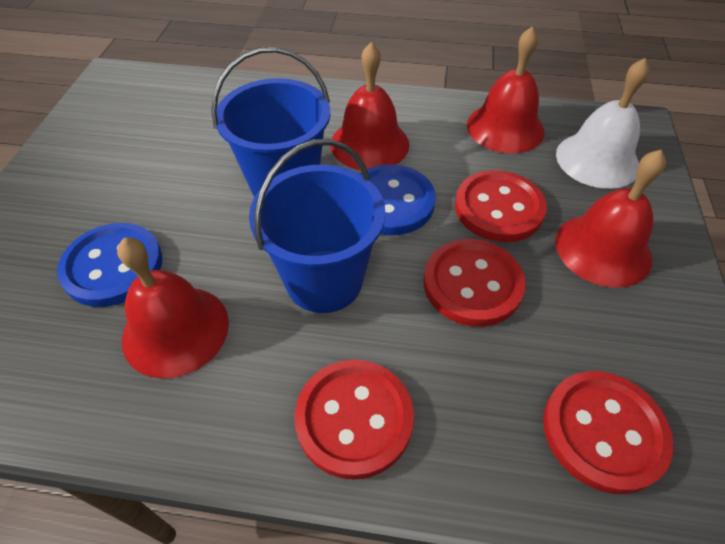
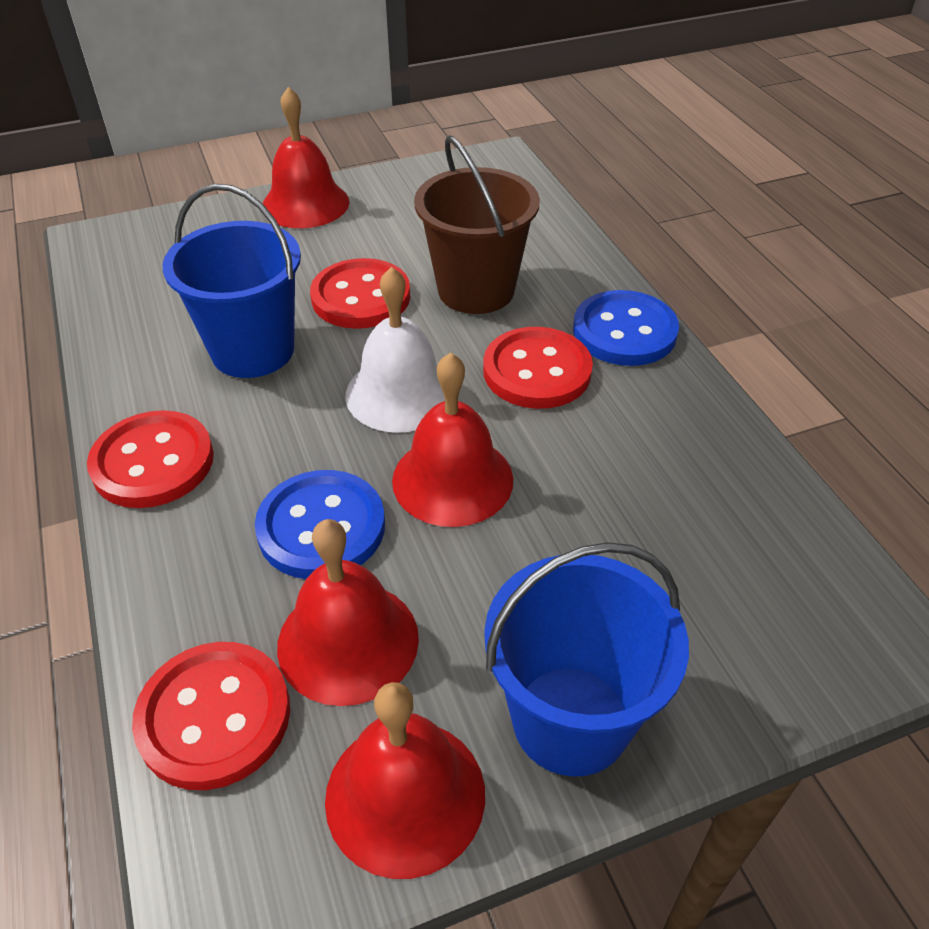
brown bucket: none = 0 -> [414,135,540,314] = 1

